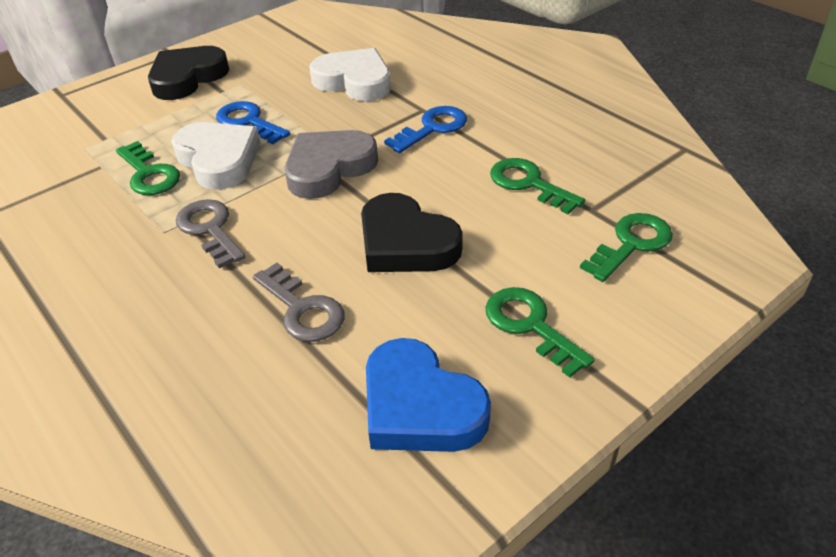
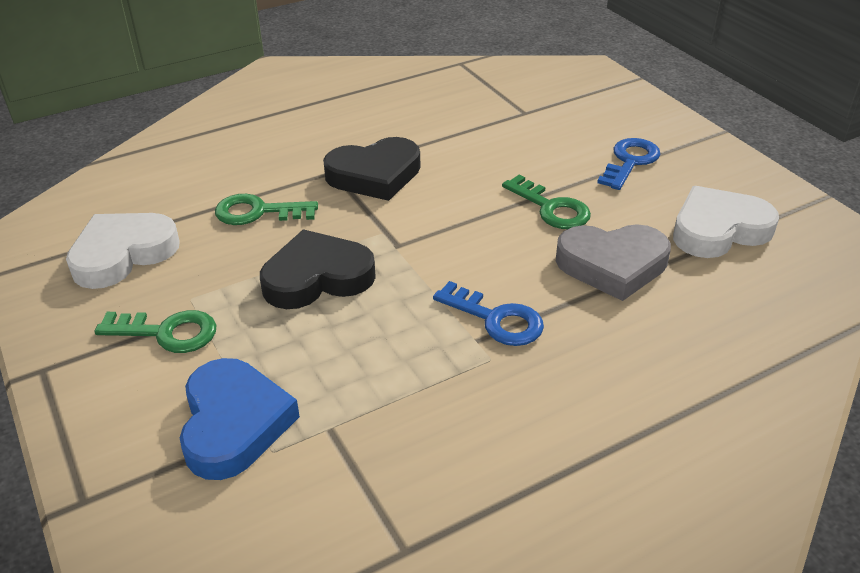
green key: [116,141,180,195] [485,287,595,378] [490,158,585,214] [580,213,673,282] = 4 -> [95,310,216,353] [215,194,318,225] [502,174,591,229] = 3
grey key: [176,199,245,268] [253,263,345,342] = 2 -> none = 0

